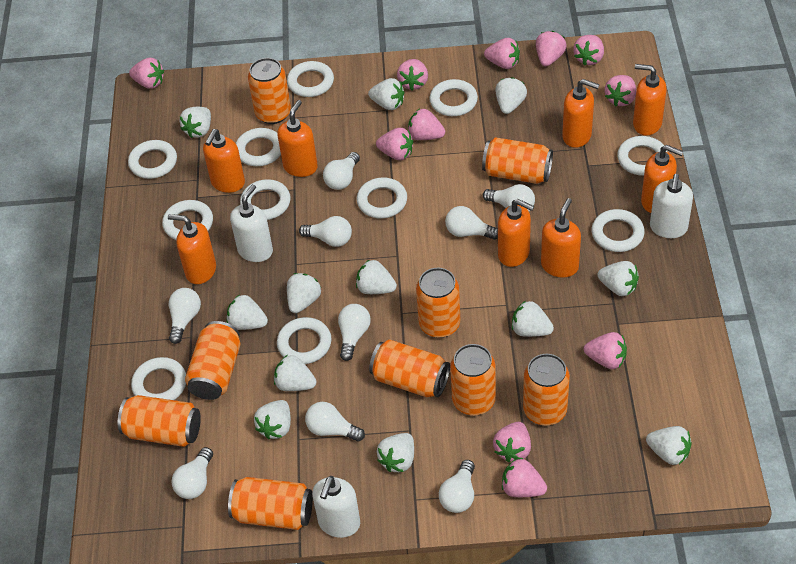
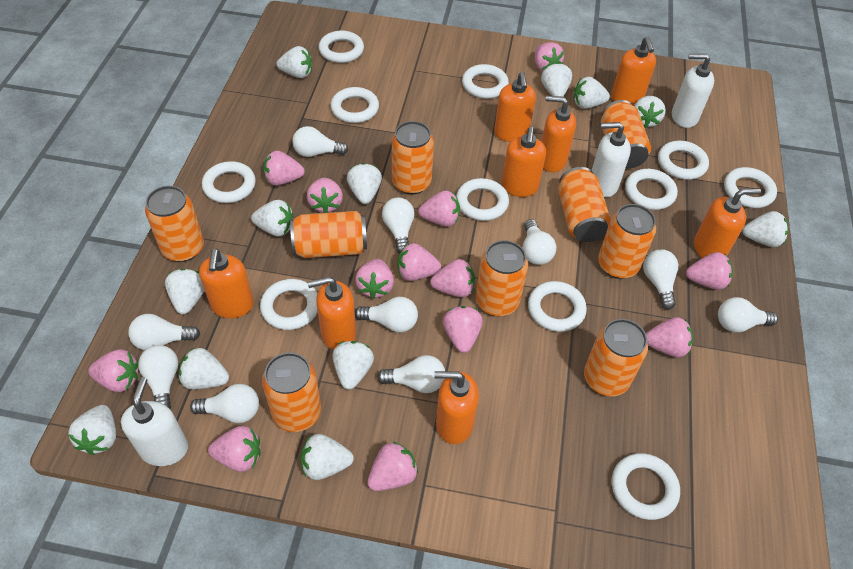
pink strawberry: [129,58,164,89] [376,128,413,160] [397,59,428,90] [408,109,445,140] [484,38,520,69] [493,422,531,462] [502,458,547,497] [536,31,567,66] [573,35,604,66] [584,332,627,369] [605,75,636,106] = 11 -> [88,349,138,392] [208,426,260,472] [263,151,305,186] [307,178,343,213] [355,259,394,299] [367,442,418,491] [397,243,441,281] [418,191,460,227] [430,259,475,298] [443,306,483,353] [535,42,564,72] [646,317,693,357] [686,252,733,290] = 13
white light bulb: [169,288,201,344] [172,447,213,499] [299,216,352,247] [305,402,365,442] [323,152,360,190] [338,304,371,361] [439,460,475,513] [445,206,498,240] [483,184,535,211] = 9 -> [128,314,200,350] [138,345,179,409] [190,384,259,423] [292,126,348,157] [355,297,418,332] [377,355,445,393] [382,197,415,253] [523,219,556,265] [643,249,678,310] [718,297,778,333] = 10

